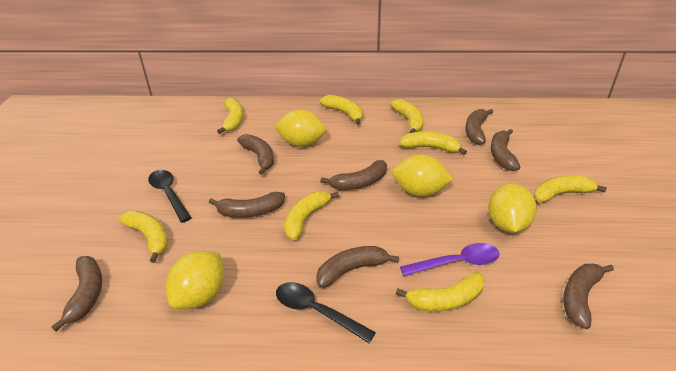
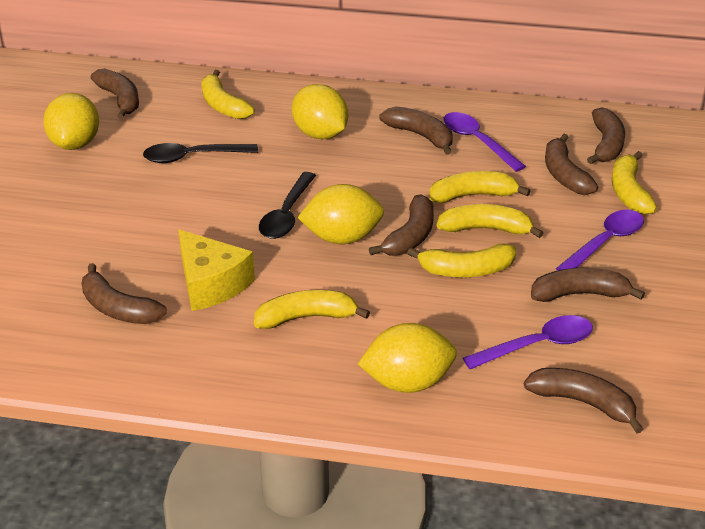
purple spoon: [400,243,500,276] = 1 -> [443,112,526,172] [463,315,593,369] [556,210,644,271] = 3
yellow banana: [119,211,168,263] [217,98,243,134] [284,192,339,240] [320,95,363,125] [390,99,423,133] [396,272,485,312] [399,132,467,155] [534,176,607,203] = 8 -> [202,70,255,119] [254,290,370,329] [407,243,516,277] [429,171,530,203] [437,204,543,238] [612,151,657,215] = 6
yellow cheese: none = 0 -> [178,230,255,311] = 1

